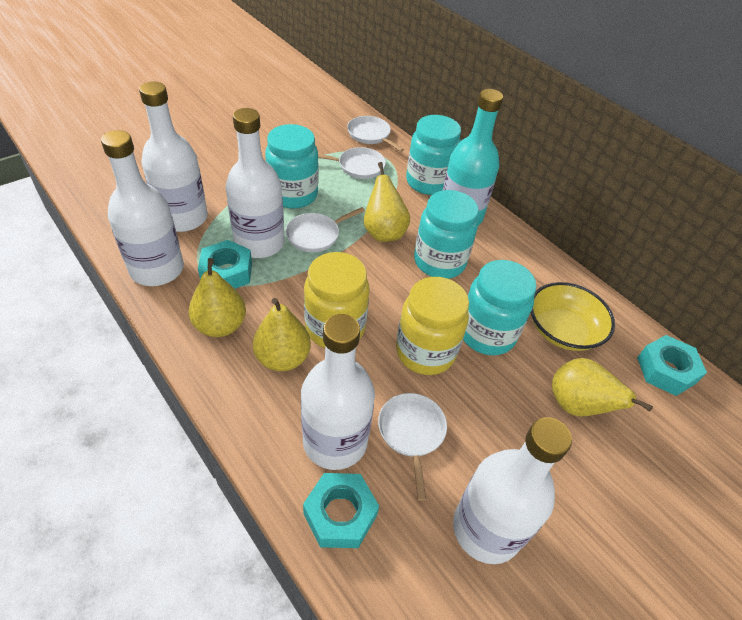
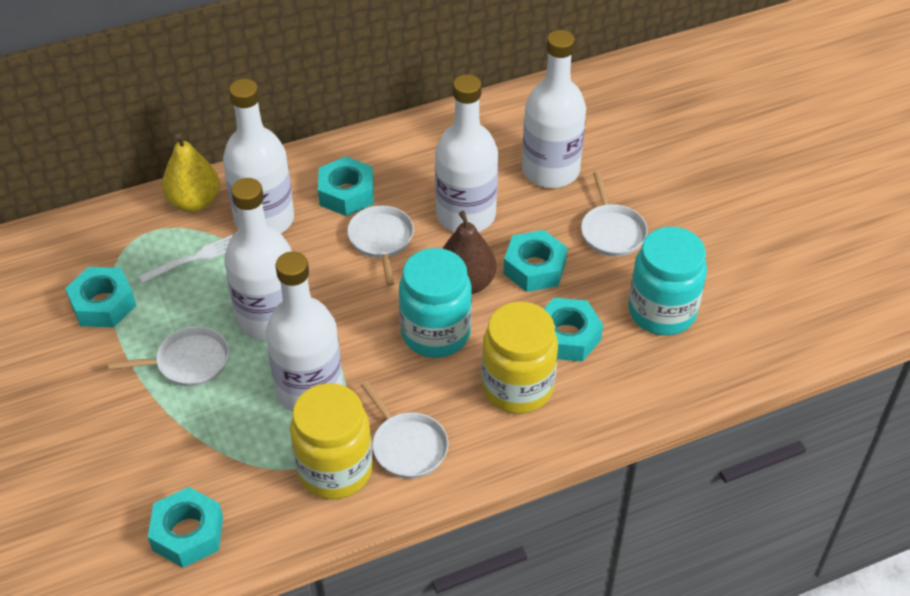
brown pear: none = 0 -> [442,211,496,294] = 1
turquoise bottle: [442,89,503,226] = 1 -> none = 0
turquoise jar: [265,124,318,208] [406,115,461,195] [414,190,479,279] [463,260,537,355] = 4 -> [399,248,472,358] [628,227,707,335] = 2
turquoise nut: [198,240,252,289] [303,473,379,548] [637,335,707,396] = 3 -> [65,267,136,327] [148,487,223,568] [318,157,374,216] [504,230,567,292] [544,298,603,362] = 5
white fork: none = 0 -> [138,235,233,283] = 1
yellow bowl: [531,282,615,351] = 1 -> none = 0
yellow pear: [189,258,246,337] [253,298,311,371] [364,162,410,242] [552,358,653,416] = 4 -> [162,133,220,212] = 1

